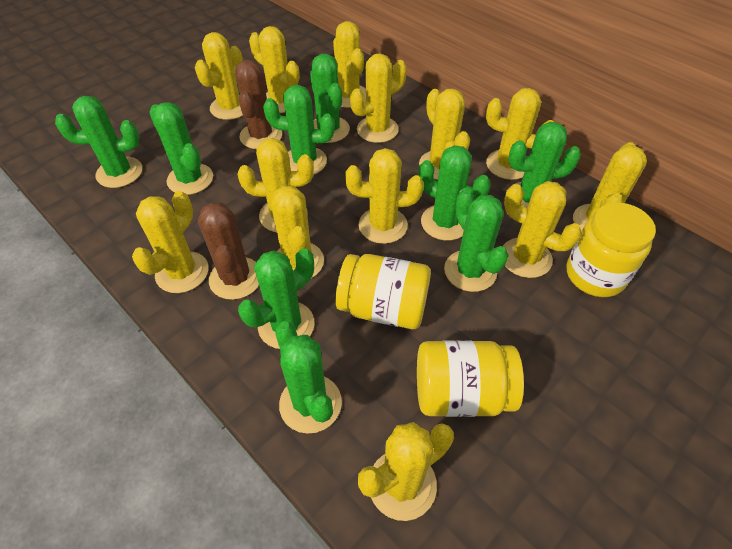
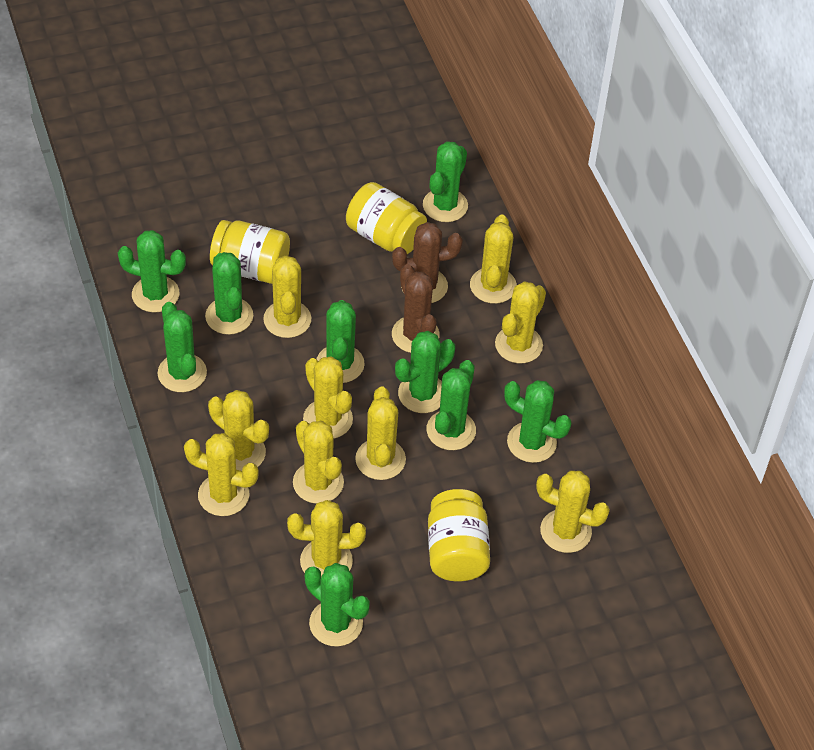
yellow cactus: [132,191,209,293] [195,32,243,120] [237,138,314,232] [249,26,300,113] [271,185,324,278] [333,21,366,108] [345,148,424,244] [350,53,407,143] [358,422,454,521] [419,89,470,180] [486,88,554,180] [503,181,582,278] [573,142,647,232] = 13 -> [184,433,259,516] [208,390,269,471] [263,256,311,338] [287,500,366,577] [293,421,344,503] [303,356,353,438] [355,387,406,480] [470,214,517,304] [495,281,546,364] [536,471,610,553] = 10

